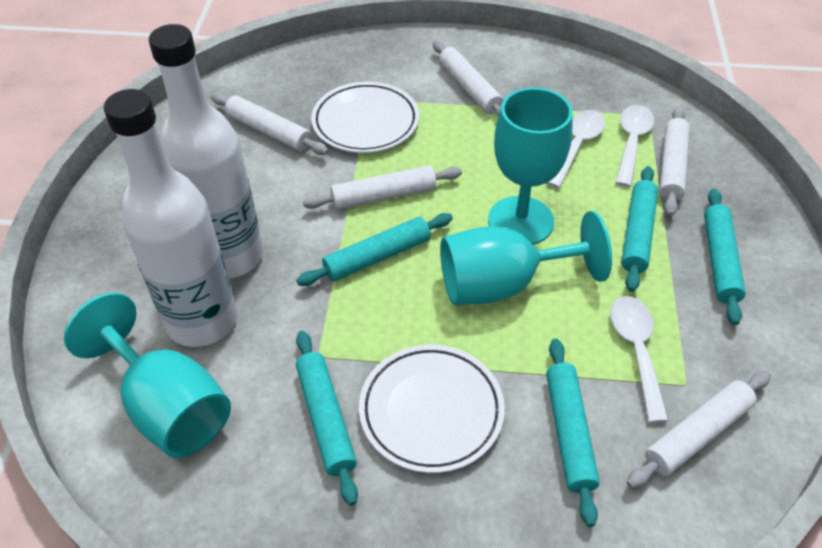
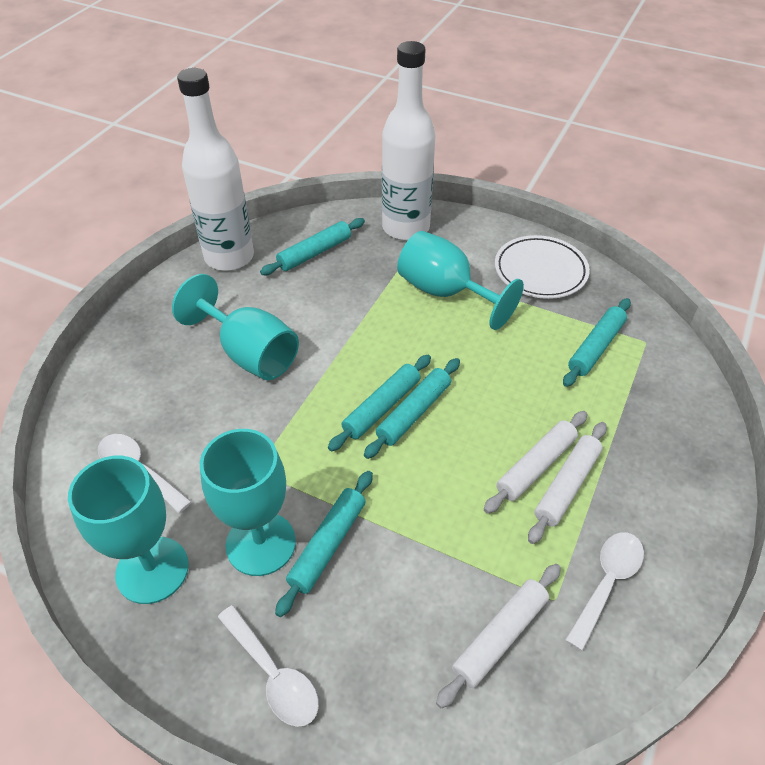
turquoise goblet: [64,293,231,458] [440,211,612,305] [488,87,573,245] = 3 -> [68,456,189,604] [172,274,299,380] [200,429,296,576] [397,231,524,330] = 4
white plate: [311,82,419,153] [359,345,505,473] = 2 -> [495,235,590,299] = 1
white rolling pin: [211,93,329,155] [303,165,462,210] [433,40,503,116] [626,371,771,488] [659,107,690,216] = 5 -> [436,564,561,708] [484,411,587,514] [528,422,607,544] = 3

